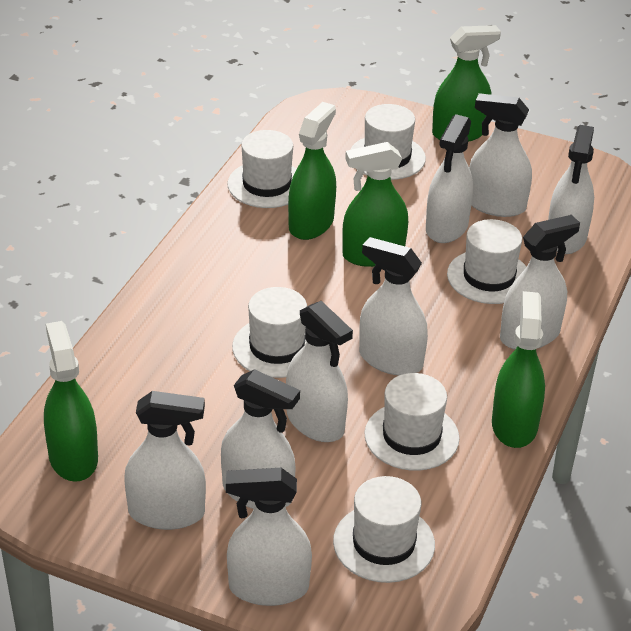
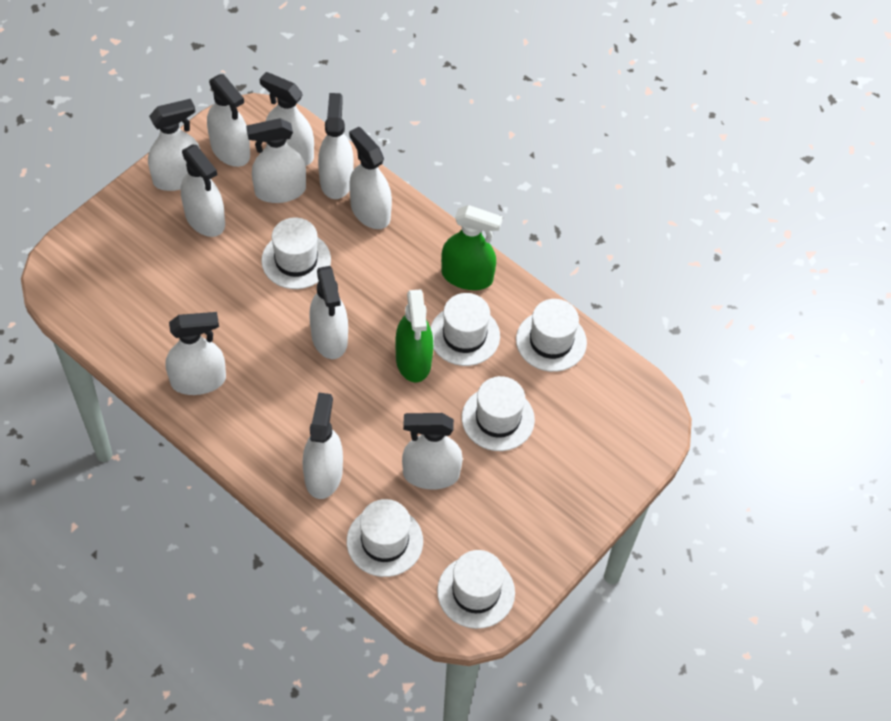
green spray bottle: [44,321,98,482] [288,102,336,240] [342,142,408,267] [432,25,501,142] [492,291,545,448] = 5 -> [395,289,433,382] [441,205,503,290] = 2
white spray bottle: [124,391,206,530] [221,369,300,509] [226,468,312,606] [286,301,353,442] [359,237,428,376] [426,114,473,243] [469,93,532,217] [500,215,580,349] [548,125,594,254] = 9 -> [148,99,200,191] [166,312,226,395] [181,145,225,237] [207,74,250,167] [246,118,306,203] [260,72,314,166] [303,392,343,499] [309,266,348,359] [318,93,354,199] [349,127,392,229] [402,413,463,490] = 11

